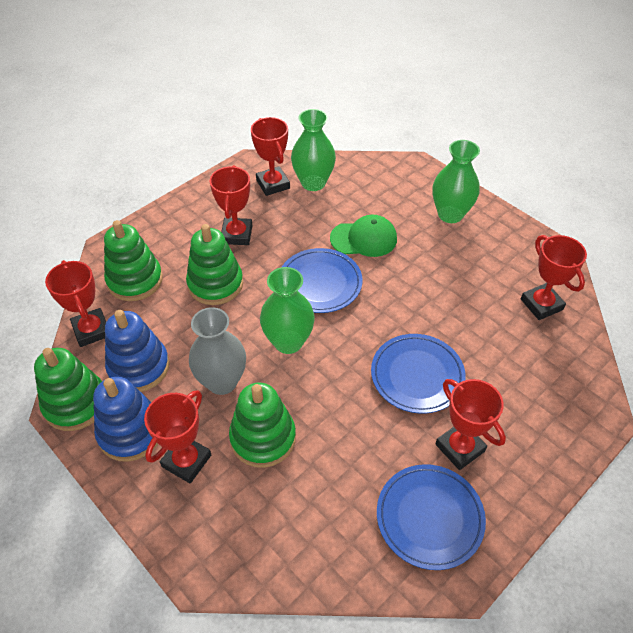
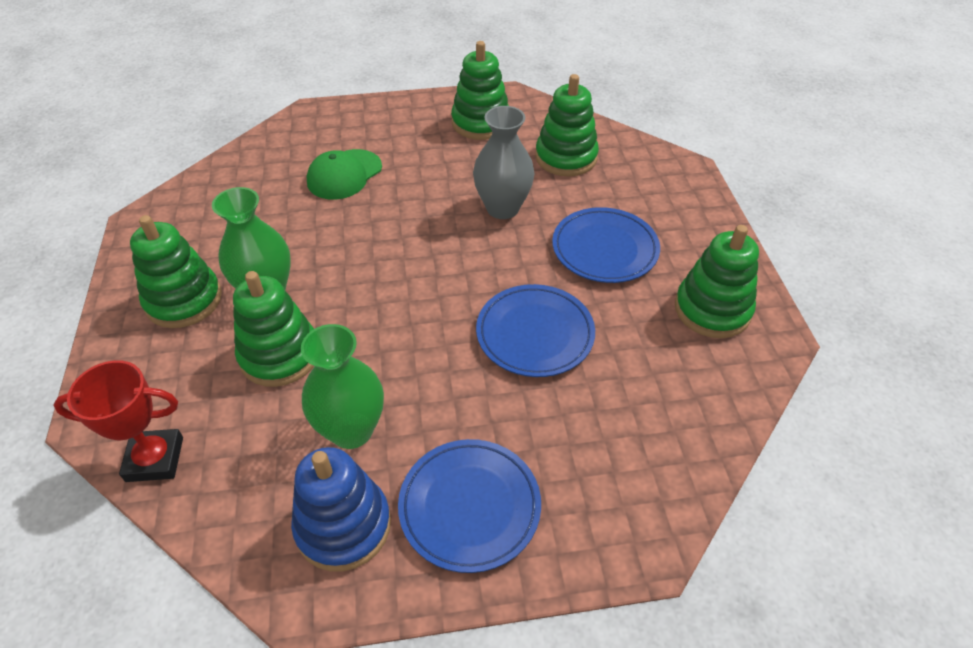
blue stacking toy: [93,377,158,462] [105,310,170,392] = 2 -> [291,447,391,572] = 1
green stacking toy: [34,348,102,431] [104,220,163,301] [186,224,243,305] [229,383,296,468] = 4 -> [130,215,222,328] [233,271,314,387] [451,41,509,140] [535,74,599,176] [675,225,759,338] = 5
green vase: [260,267,315,354] [291,109,336,191] [432,140,480,223] = 3 -> [212,187,291,290] [301,324,384,449] = 2
red trophy: [45,260,106,347] [144,390,211,483] [210,165,252,245] [251,117,290,196] [436,379,506,470] [521,235,587,320] = 6 -> [54,360,183,482] = 1

